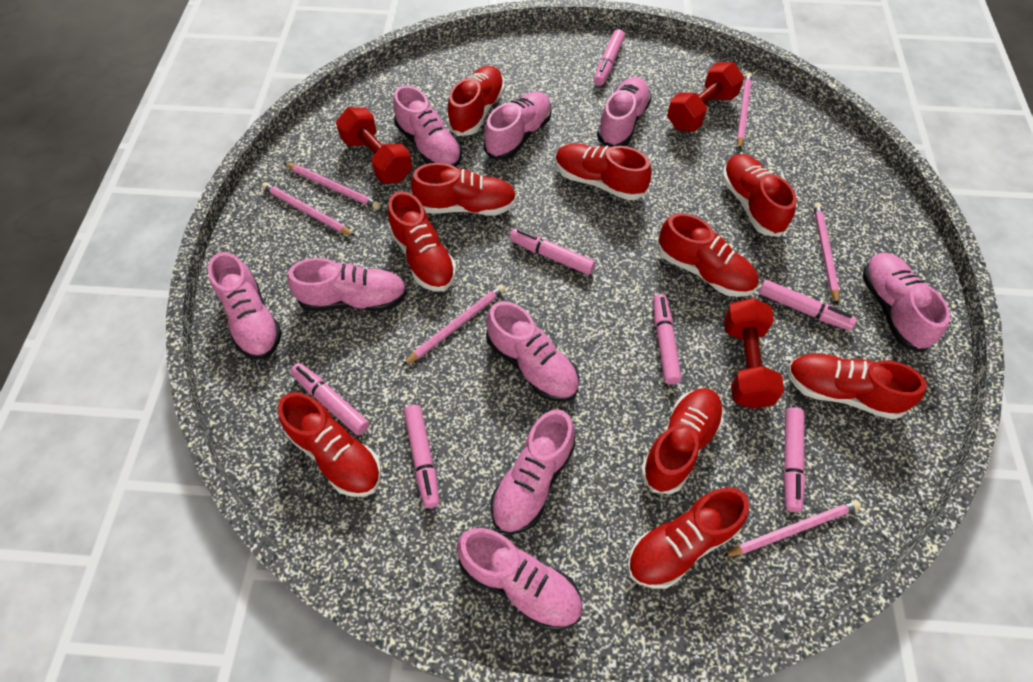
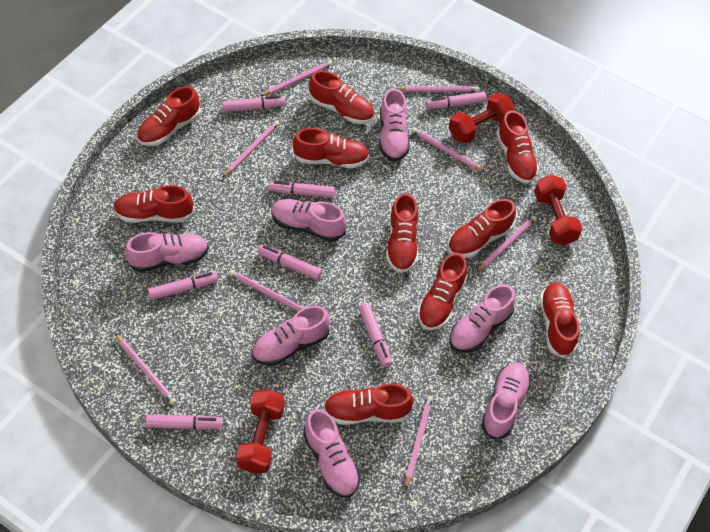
pink pencil: [261,182,355,236] [284,163,380,209] [403,285,505,366] [722,500,861,557] [737,72,752,150] [813,202,840,305] = 6 -> [115,334,176,405] [222,121,280,178] [229,270,304,311] [261,60,332,96] [396,86,479,92] [405,395,433,490] [411,127,485,172] [477,216,537,272] = 8
pink shoe: [208,252,282,360] [288,258,407,311] [393,85,462,167] [457,528,583,630] [484,92,552,160] [486,301,579,402] [491,409,576,534] [597,77,651,147] [862,253,950,353] = 9 -> [125,232,209,272] [252,306,330,366] [271,199,346,242] [303,409,360,498] [379,88,409,161] [450,284,515,353] [481,363,531,439] = 7

